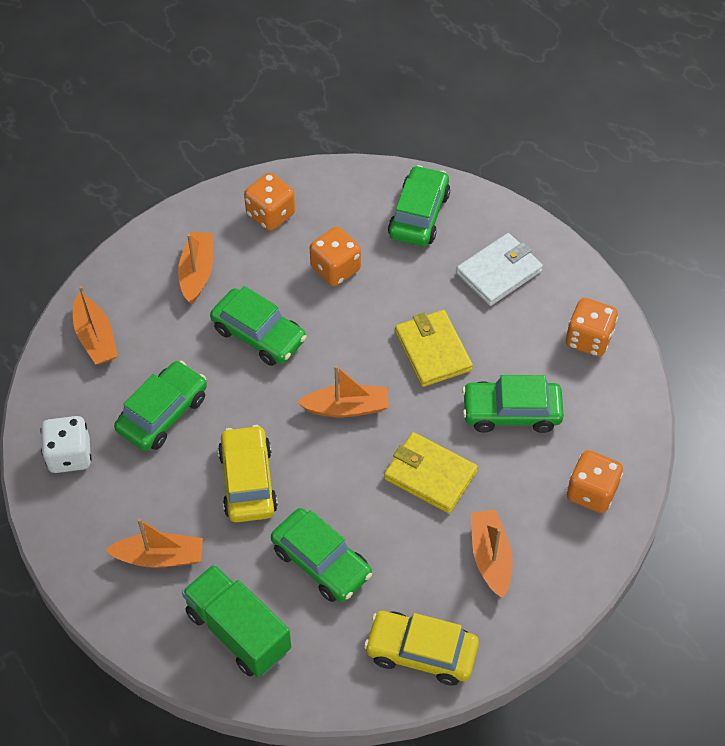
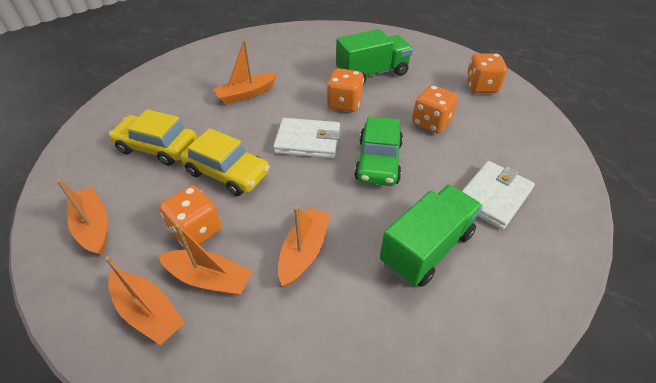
green car: [114,361,207,451] [210,286,306,366] [271,508,372,602] [388,165,450,246] [462,375,564,433] = 5 -> [354,116,403,186] = 1
green truck: [182,564,291,677] = 1 -> [336,29,413,84] [380,185,483,287] = 2
white dice: [40,416,92,473] = 1 -> none = 0
white wallet: [456,233,543,306] = 1 -> [273,118,340,158] [462,161,535,230] = 2
yellow wallet: [384,432,478,513] [395,310,473,387] = 2 -> none = 0

